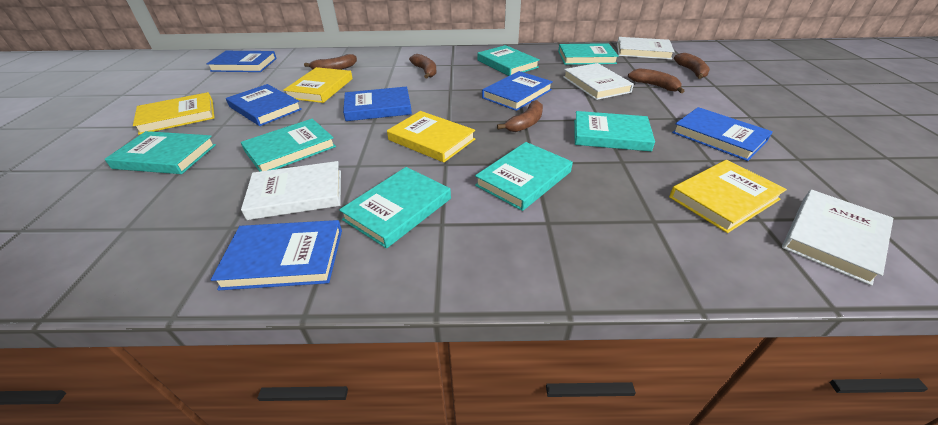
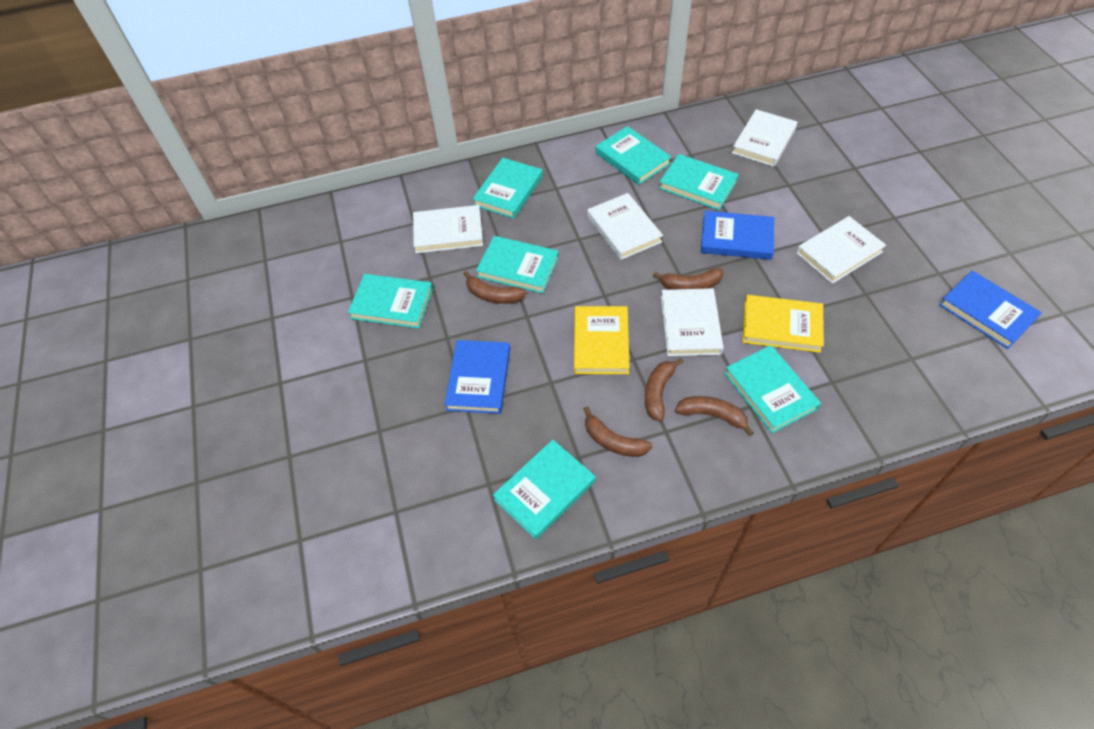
blue book: [207,51,277,72] [211,220,342,291] [226,84,302,126] [343,87,412,121] [482,71,553,111] [672,107,773,161] = 6 -> [444,340,510,414] [701,211,774,260] [939,270,1042,349] = 3
white book: [241,161,341,220] [563,63,634,100] [617,37,675,60] [782,190,893,286] = 4 -> [413,205,483,253] [587,193,663,260] [661,288,724,356] [732,109,798,167] [796,216,886,284] = 5
yellow book: [133,92,215,135] [283,67,353,103] [387,111,475,162] [669,160,787,233] = 4 -> [574,306,630,374] [743,295,824,353] = 2

